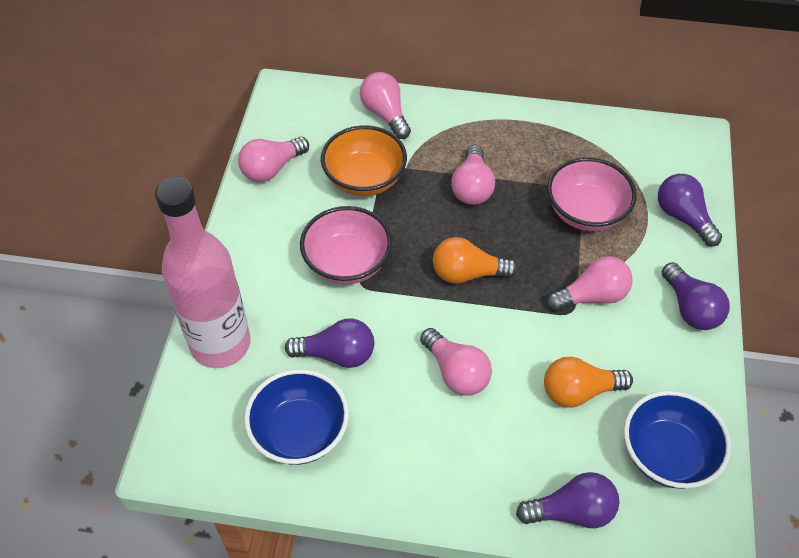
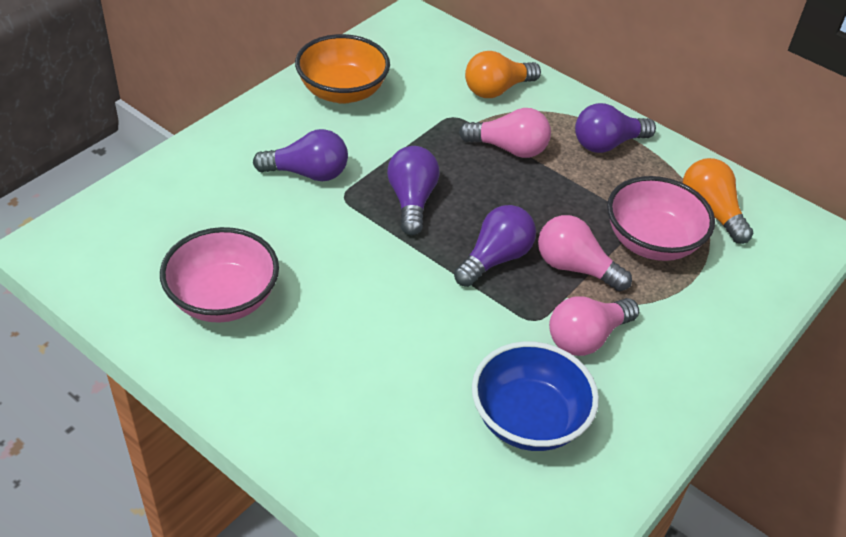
blue bowl: [244,369,349,465] [624,390,731,489] = 2 -> [472,341,599,451] = 1
pink bottle: [155,177,251,368] = 1 -> none = 0
pink light bulb: [238,137,309,182] [360,72,411,139] [420,328,492,396] [451,145,495,205] [547,256,633,311] = 5 -> [459,108,551,158] [538,215,632,291] [549,296,639,356] = 3

